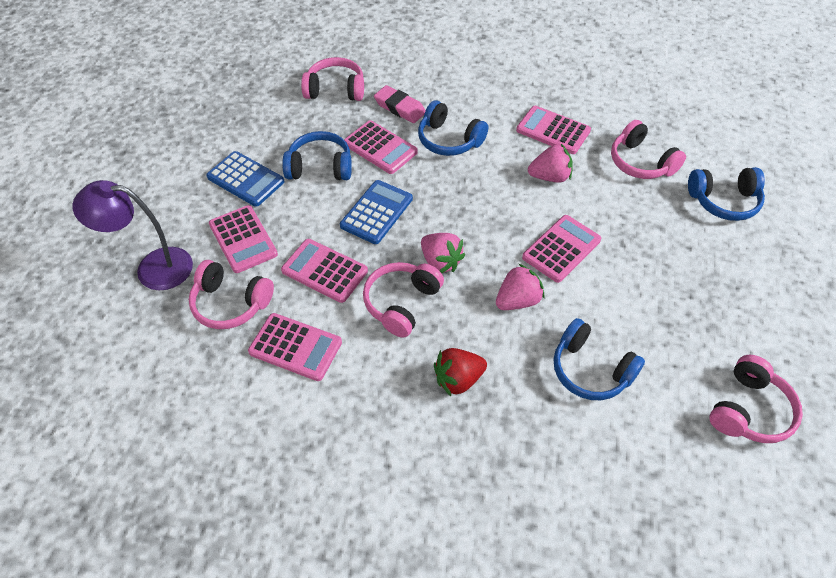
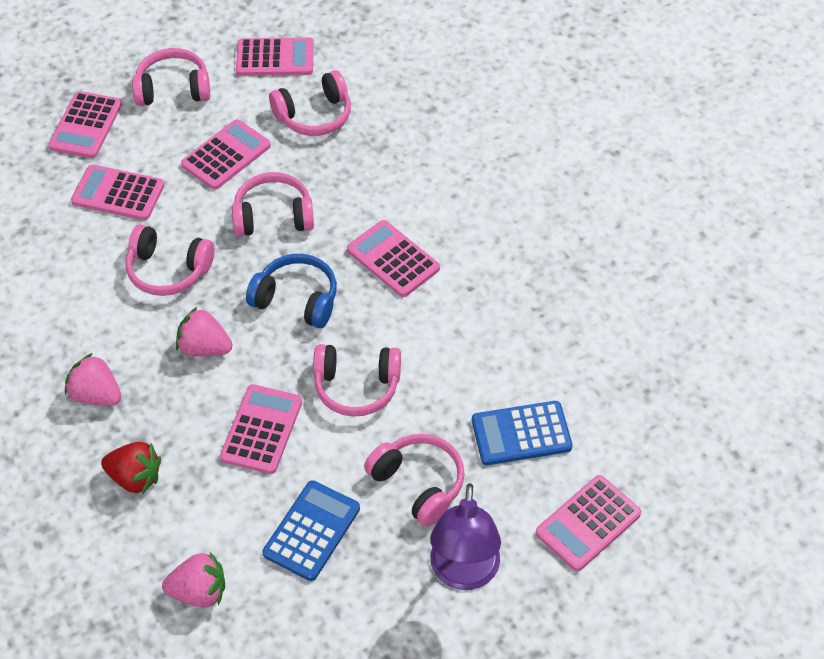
blue headphones: [282,131,352,180] [418,100,488,156] [554,318,645,400] [688,167,765,221] = 4 -> [246,254,337,328] = 1
pink calculator: [209,205,278,273] [248,313,342,381] [281,239,368,303] [344,120,418,174] [516,106,591,154] [522,215,601,283] = 6 -> [48,91,122,158] [71,165,165,220] [181,119,271,190] [220,384,302,474] [236,37,314,76] [347,220,440,297] [536,475,641,571] = 7
pink eraser: [374,85,426,123] = 1 -> none = 0
pink headphones: [189,260,274,329] [301,57,364,101] [363,262,444,338] [611,120,686,179] [709,355,803,443] = 5 -> [126,224,214,296] [132,48,210,106] [232,172,314,236] [269,70,351,136] [313,344,401,417] [364,434,465,527] = 6

